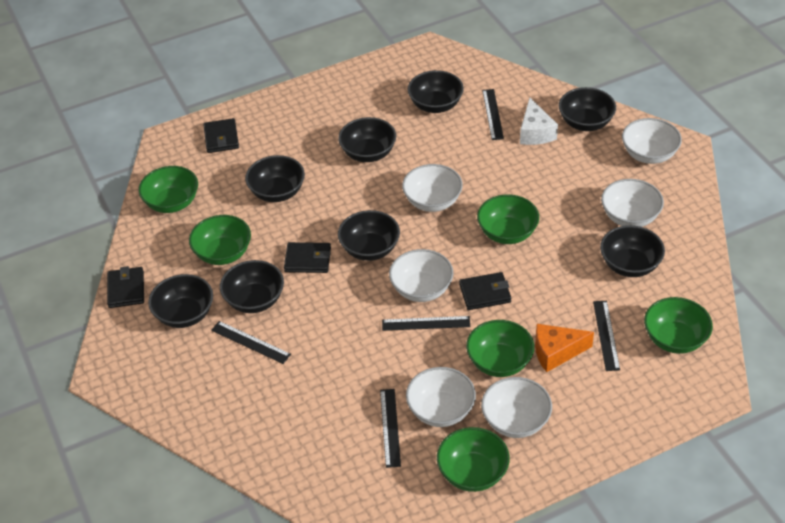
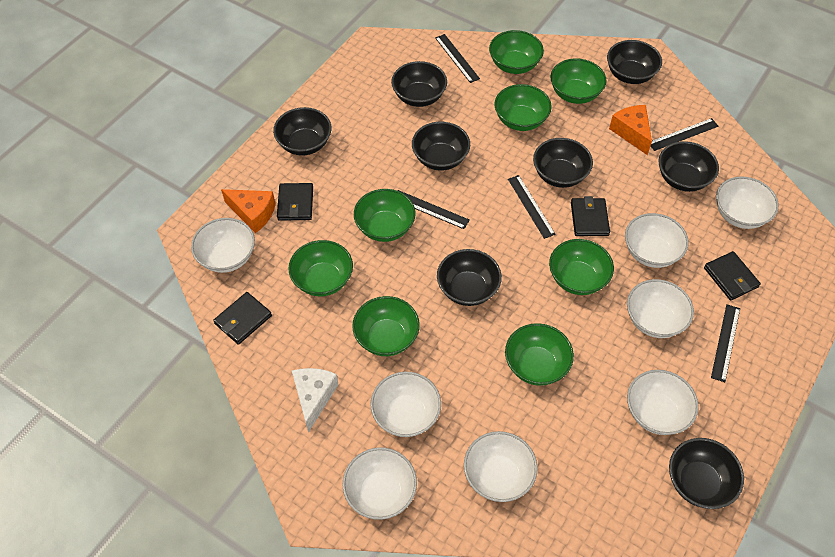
green bowl: [138,166,198,213] [189,215,251,265] [437,427,510,492] [466,320,534,377] [477,195,539,244] [644,297,713,354] = 6 -> [288,240,353,296] [352,296,420,356] [354,189,416,242] [489,30,544,74] [495,84,552,131] [505,323,574,386] [549,239,614,295] [551,58,607,104] = 8
orange cheese: [535,324,594,372] = 1 -> [221,189,276,233] [609,105,652,155] = 2
white bowl: [389,249,453,302] [402,164,463,212] [406,367,476,427] [481,377,552,438] [601,179,664,227] [622,118,682,164] = 6 -> [191,218,255,273] [342,447,417,520] [370,372,441,437] [464,431,538,502] [625,213,689,268] [627,279,694,338] [627,370,699,435] [716,177,779,229] = 8

